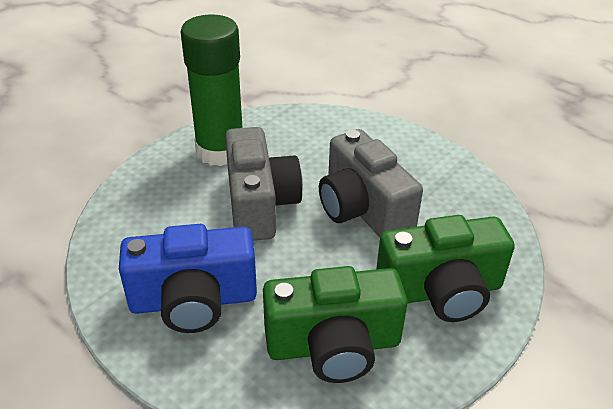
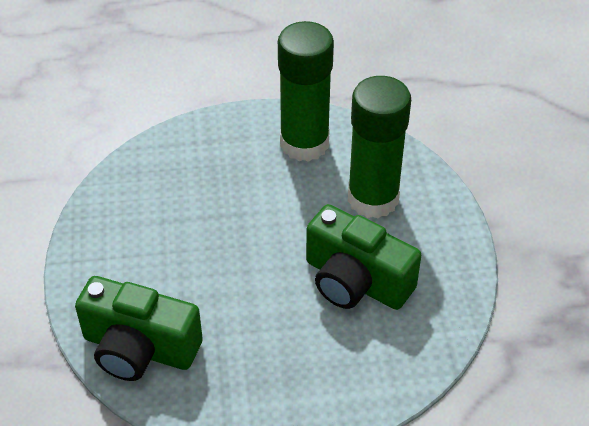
blue camera: [119,224,257,333] = 1 -> none = 0
green glue stick: [180,14,243,166] = 1 -> [278,21,334,162] [348,76,411,218] = 2
grey camera: [225,127,303,241] [319,129,423,237] = 2 -> none = 0

